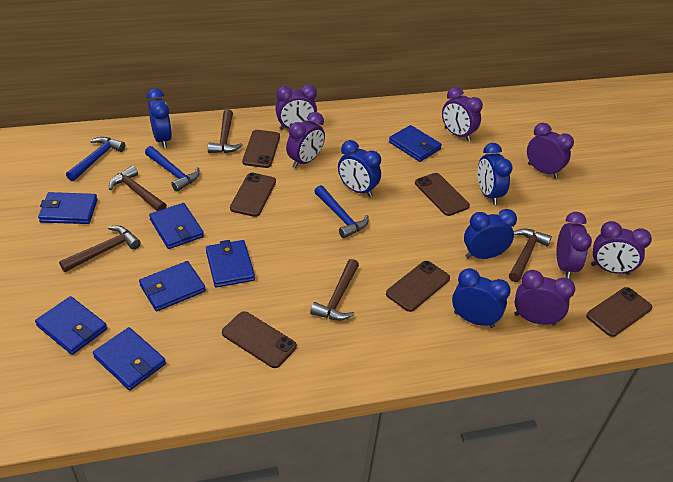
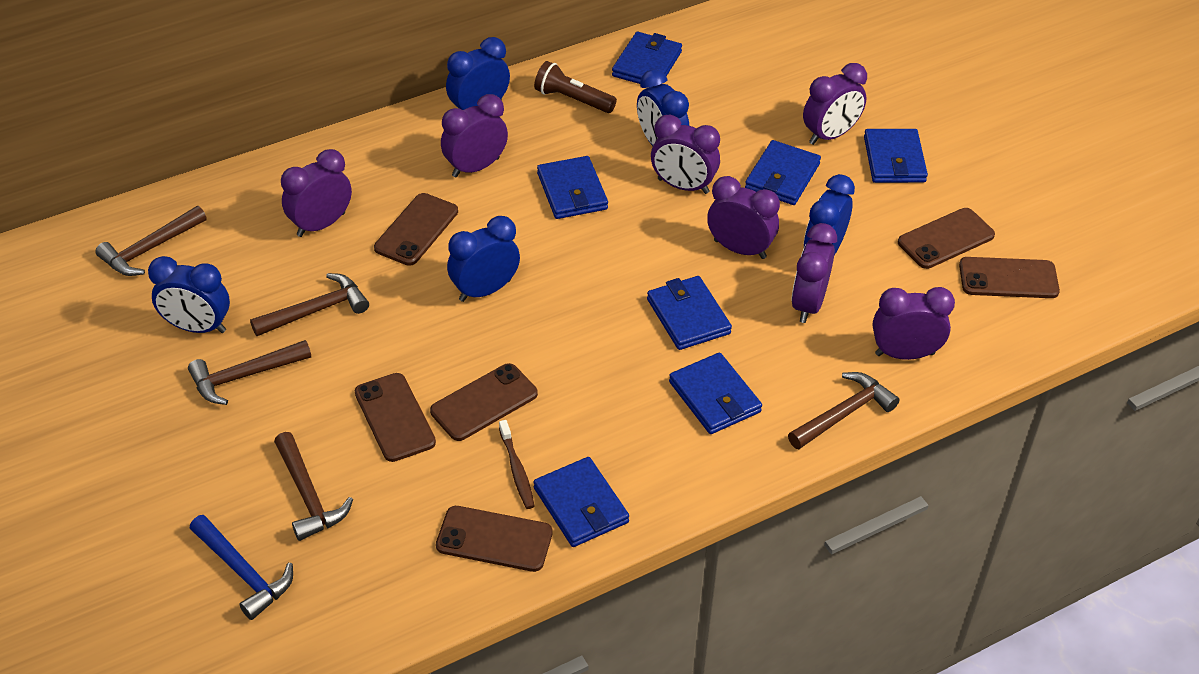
blue hammer: [66,137,125,181] [145,146,200,192] [314,185,369,238] = 3 -> [189,515,293,620] = 1
brown flashlight: none = 0 -> [534,61,617,113] = 1
brown toothbrush: none = 0 -> [499,420,534,509] = 1

